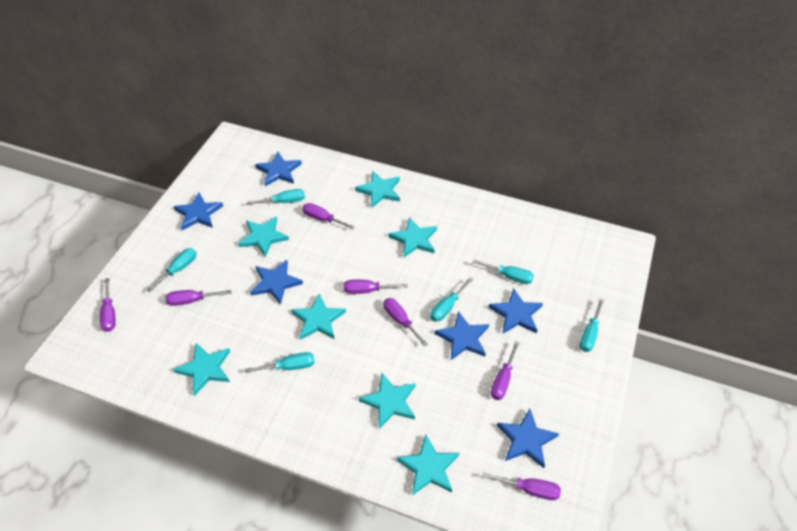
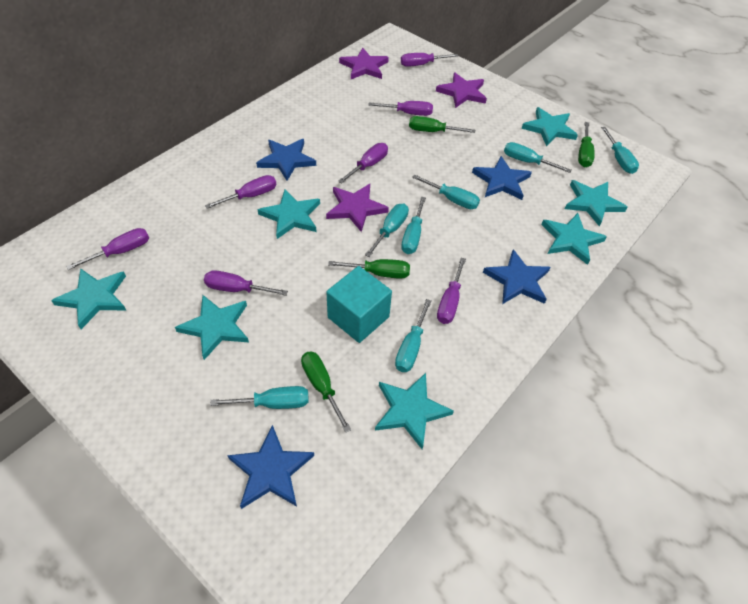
blue star: [174,193,223,230] [250,260,303,305] [255,152,302,186] [434,311,489,360] [489,288,543,334] [497,409,559,468] = 6 -> [227,425,314,509] [256,139,316,181] [472,156,532,200] [483,249,551,304] = 4
green screwdriver: none = 0 -> [301,351,351,433] [328,259,410,279] [409,116,475,133] [578,122,595,167] = 4
purple star: none = 0 -> [326,184,389,232] [339,48,389,79] [436,72,487,108] = 3
turquoise cube: none = 0 -> [326,266,392,343] = 1
turquoise screwdriver: [147,248,197,292] [245,352,315,373] [247,189,305,205] [430,277,473,322] [472,259,534,284] [580,299,604,352] = 6 -> [210,386,309,409] [365,204,409,257] [395,299,432,372] [401,197,426,254] [412,175,480,209] [504,142,571,173] [601,127,639,174] = 7

